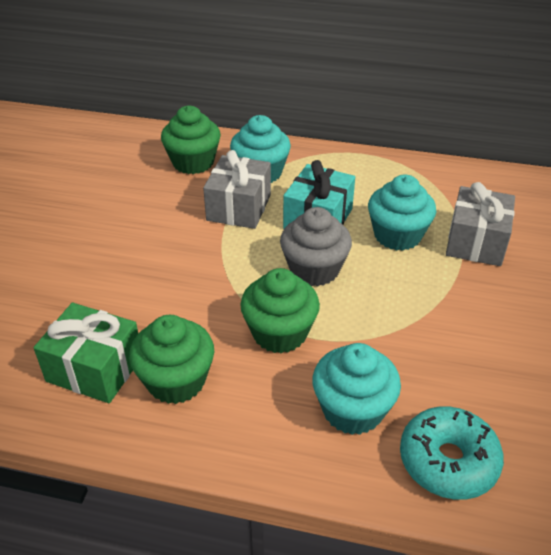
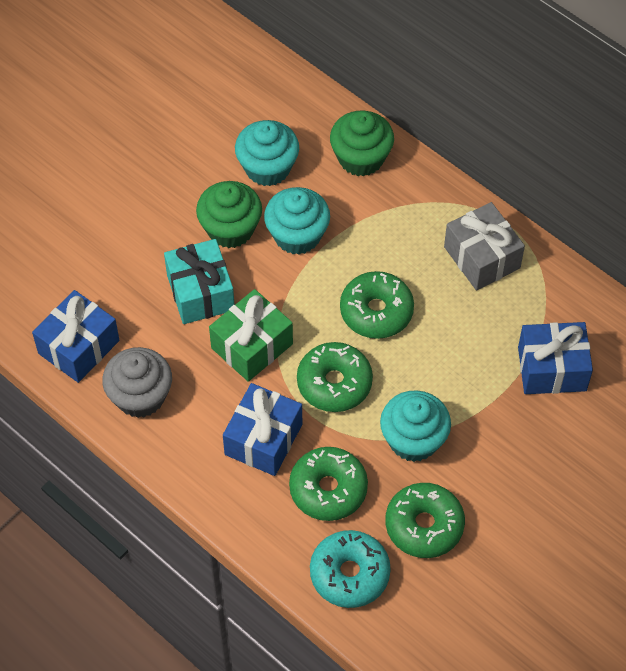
blue gift: none = 0 -> [32,290,119,383] [223,383,302,476] [518,322,593,394] = 3
green cupcake: [129,315,214,404] [161,106,221,174] [240,268,320,353] = 3 -> [196,181,262,248] [330,111,394,177] = 2
green donut: none = 0 -> [289,447,368,521] [297,342,373,412] [340,271,414,339] [386,483,465,558] = 4
grey gift: [203,150,271,229] [446,182,515,266] = 2 -> [444,202,525,290] = 1

